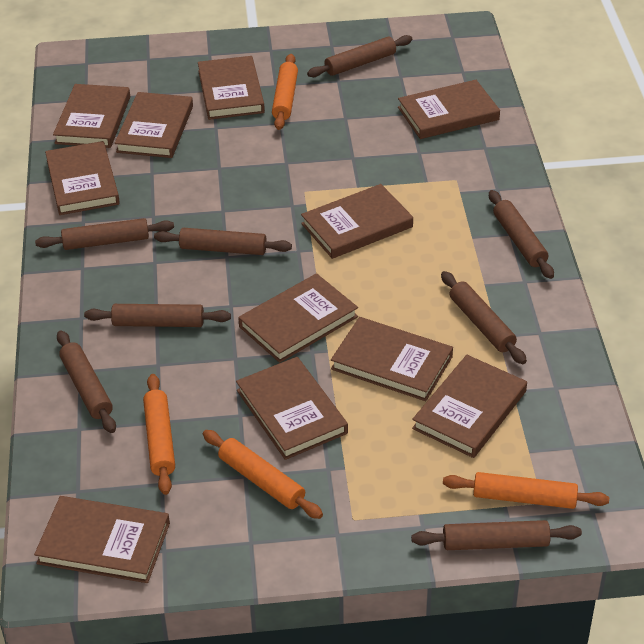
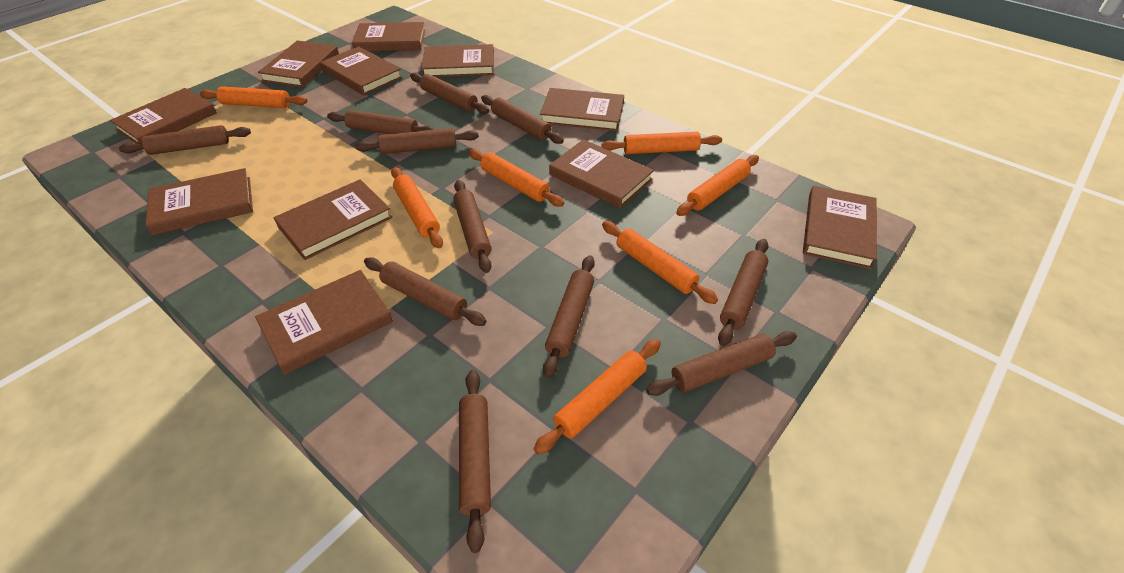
brown rolling pin: [35,218,174,250] [57,330,116,433] [84,304,231,327] [154,228,292,255] [307,35,412,77] [411,520,582,550] [441,271,527,364] [489,190,554,279] = 8 -> [119,125,251,155] [327,110,435,134] [355,128,479,154] [364,257,487,326] [410,73,489,114] [453,180,492,273] [459,370,491,553] [481,95,564,144] [543,255,595,379] [646,331,797,396] [718,239,769,346] = 11
orange rolling pin: [143,374,175,495] [203,430,323,519] [272,54,298,130] [443,472,609,509] = 4 -> [200,86,307,108] [391,167,443,248] [469,149,564,207] [534,339,661,454] [601,132,722,154] [602,221,718,304] [676,155,759,216] = 7

